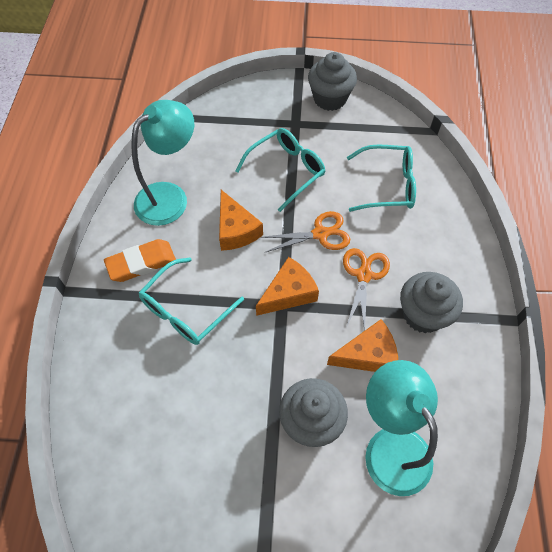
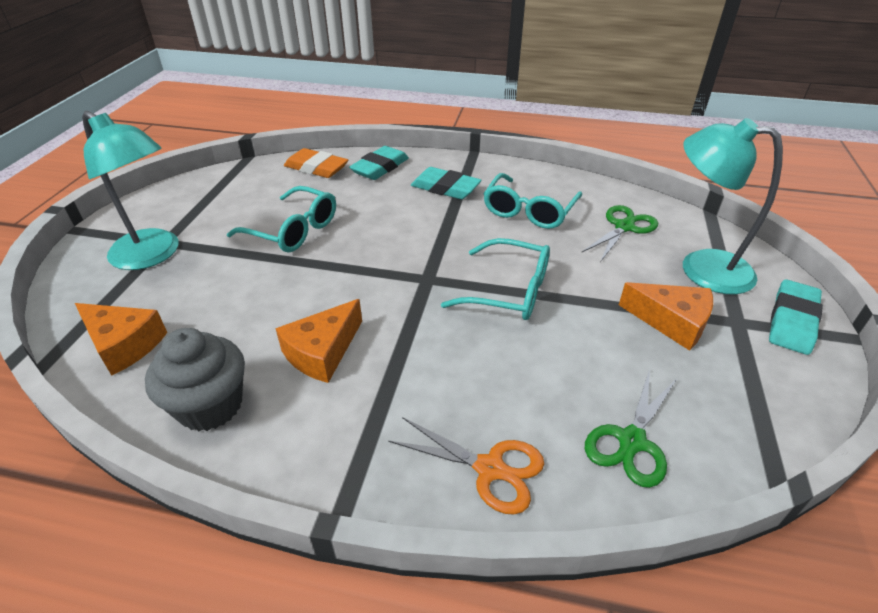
green scissors: none = 0 -> [581,205,658,262] [585,369,677,488] = 2
grey cupcake: [279,378,348,447] [308,52,357,111] [400,272,463,333] = 3 -> [145,328,245,431] = 1
orange scissors: [261,211,350,252] [343,248,390,331] = 2 -> [388,417,544,515] = 1
turquoise eraser: none = 0 -> [349,146,409,180] [411,167,481,199] [769,279,823,355] = 3

